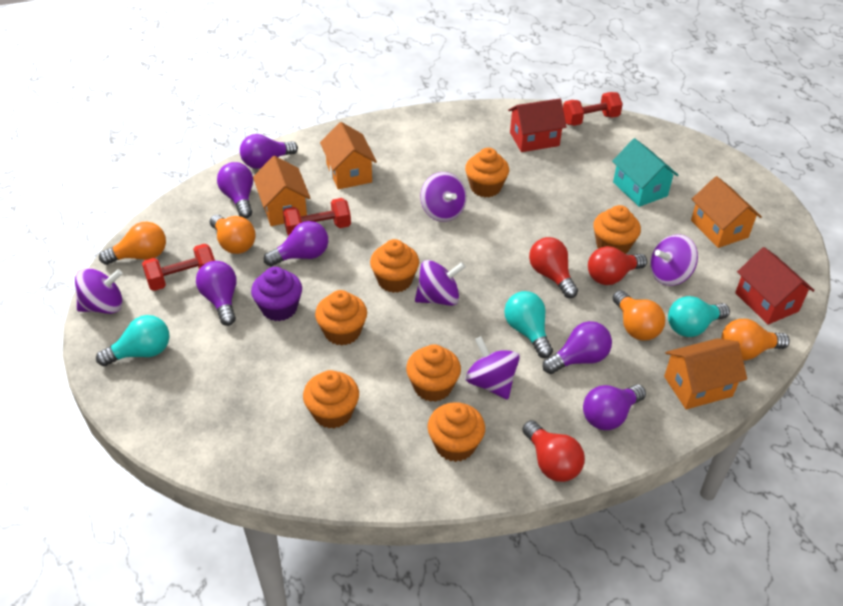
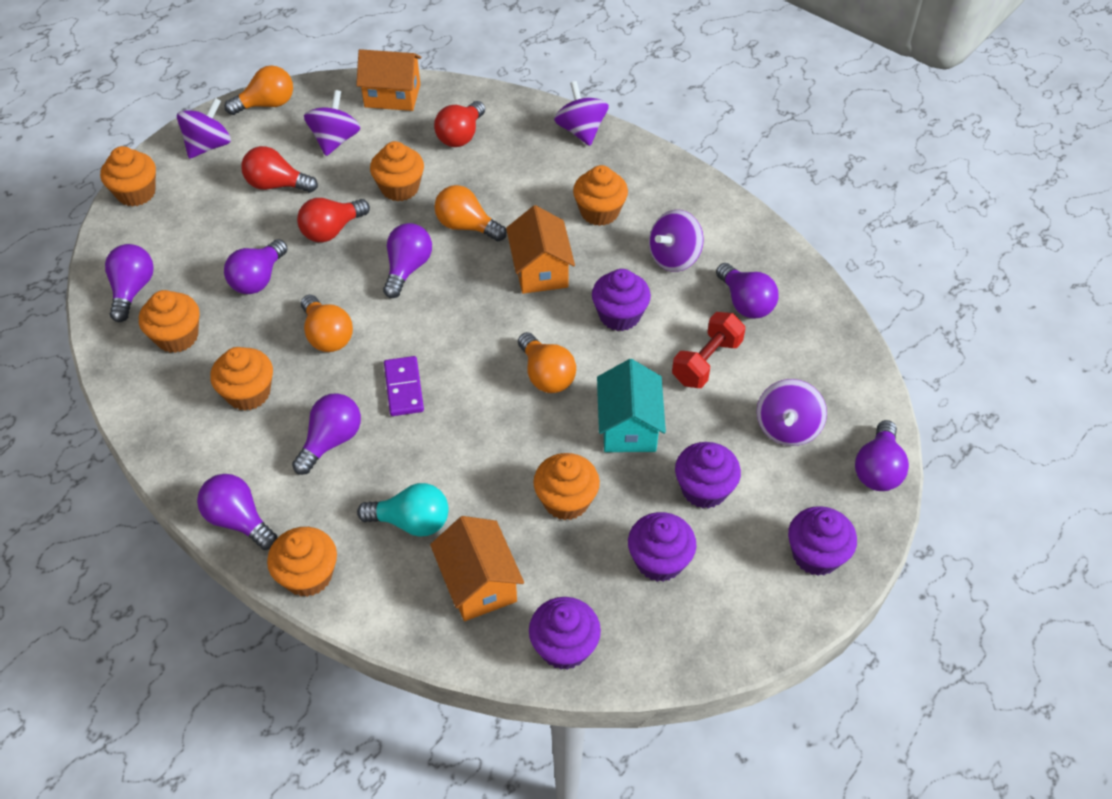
orange house: [253,156,310,226] [320,122,377,189] [664,338,747,409] [691,176,762,248] = 4 -> [356,49,421,111] [430,516,524,621] [506,205,575,294] = 3
purple cupcake: [251,267,302,321] = 1 -> [529,597,601,670] [592,269,651,331] [628,512,697,582] [675,442,741,509] [788,506,857,576] = 5
purple domino: none = 0 -> [384,356,424,416] = 1
purple light bulb: [196,261,237,326] [217,162,253,218] [240,134,298,169] [264,221,328,267] [543,321,612,374] [583,384,646,430] = 6 -> [105,244,154,322] [197,474,278,550] [224,239,288,294] [292,393,361,475] [383,223,432,298] [716,263,779,319] [855,420,909,491] = 7
red dumbbell: [142,244,215,291] [283,198,351,236] [563,92,623,126] = 3 -> [672,312,746,388] = 1
red house: [508,98,566,152] [735,247,815,325] = 2 -> none = 0
turquoise light bulb: [96,315,170,366] [504,291,553,358] [668,296,730,337] = 3 -> [357,483,449,537] = 1

